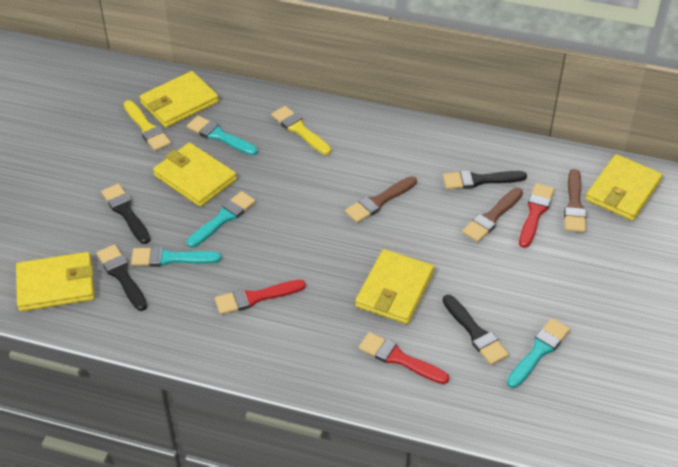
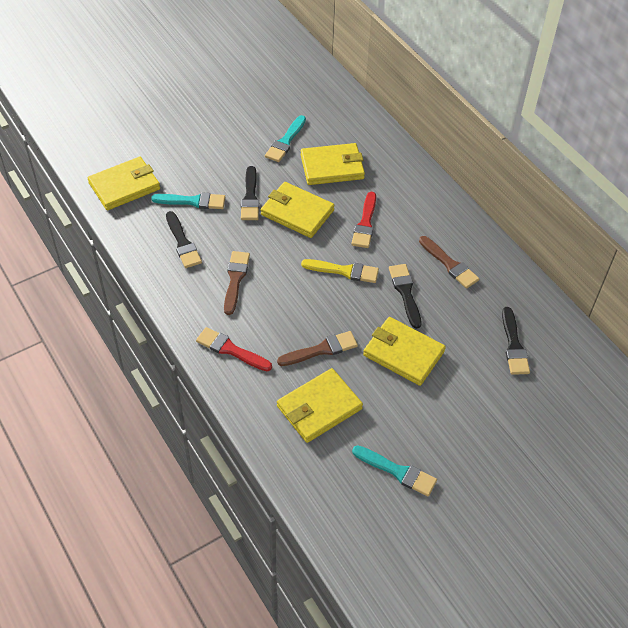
red brush: [215,280,306,315] [358,332,449,384] [519,183,555,248] = 3 -> [196,327,272,371] [351,192,376,248] = 2
turquoise brush: [131,247,221,267] [187,116,258,156] [187,191,256,248] [507,318,570,388] = 4 -> [151,192,225,209] [265,115,306,162] [352,445,437,497] = 3
yellow brush: [124,100,171,151] [271,106,331,155] = 2 -> [301,259,379,283] = 1

